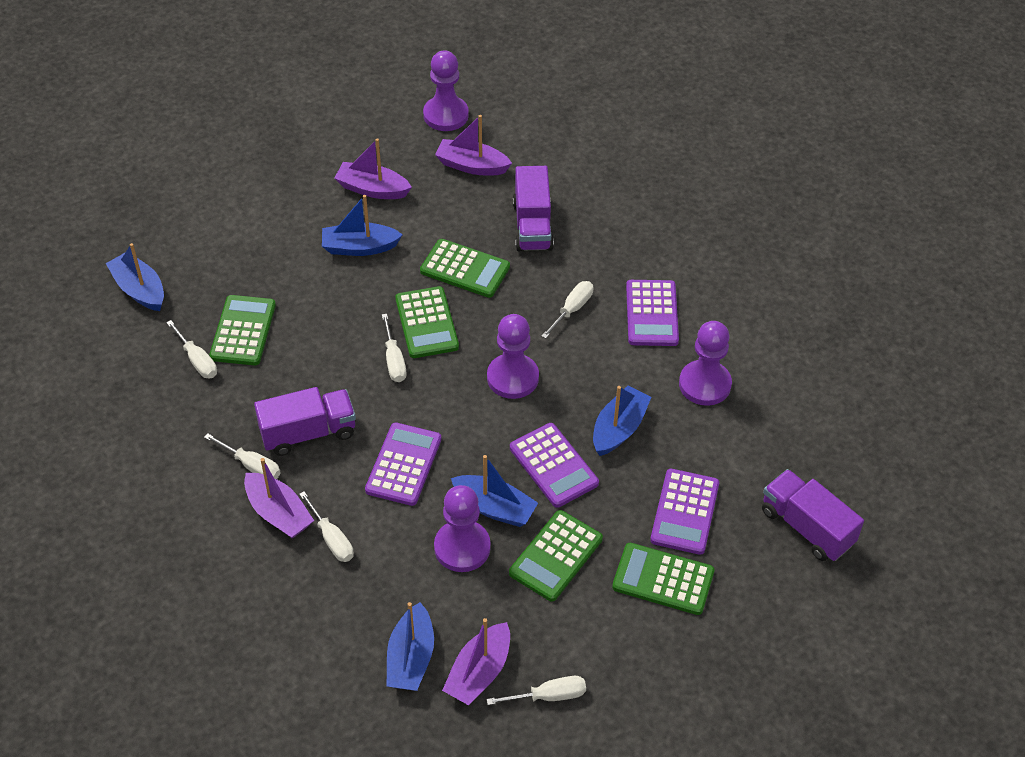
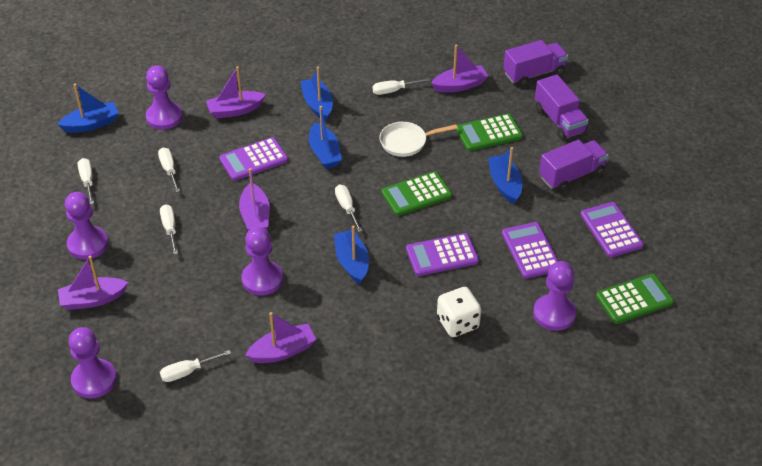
green calculator: [209,295,276,365] [395,286,459,358] [420,239,510,298] [509,510,603,601] [612,543,715,615] = 5 -> [381,171,452,216] [456,113,523,151] [596,274,674,324] = 3
purple boat: [244,458,314,539] [334,138,412,199] [435,115,512,175] [442,618,510,705] = 4 -> [58,256,128,310] [206,66,266,119] [239,168,270,230] [245,312,317,363] [431,45,488,93] = 5
purple pawn: [423,50,469,131] [434,485,491,572] [487,314,539,399] [679,321,732,406] = 4 -> [65,192,108,260] [68,327,117,399] [146,65,183,130] [241,227,283,295] [533,261,576,331] = 5
white dice: none = 0 -> [437,287,481,337] = 1
white pan: none = 0 -> [379,122,458,157] = 1

